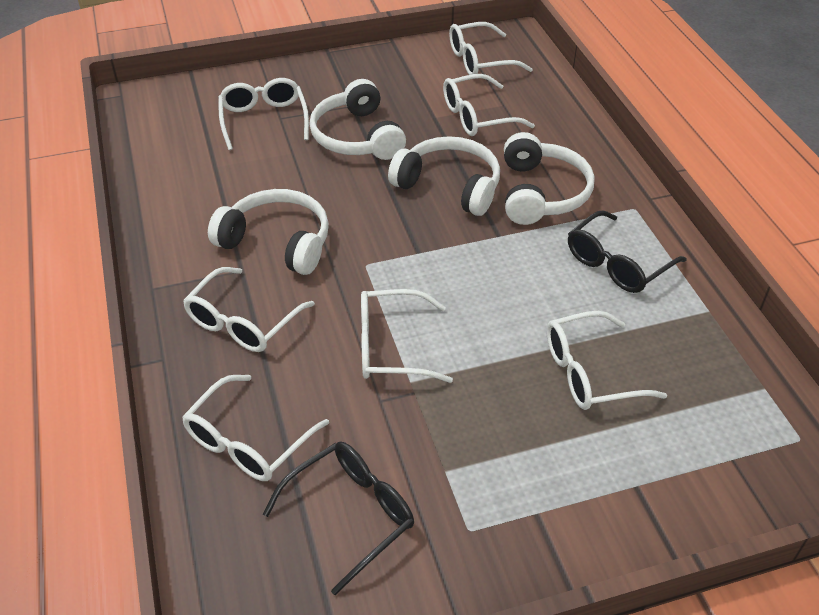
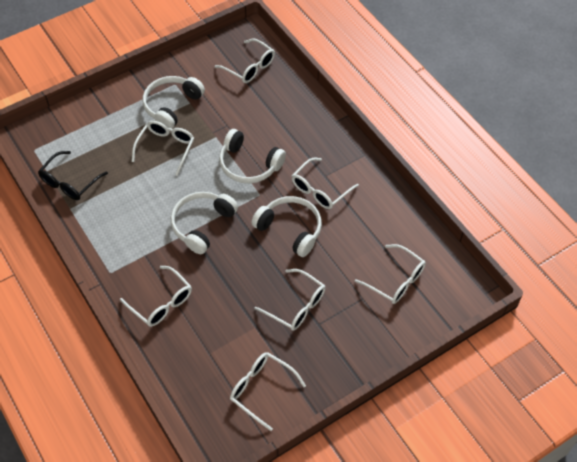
black glasses: [263,441,414,595] [568,210,687,293] = 2 -> [38,151,108,200] = 1

